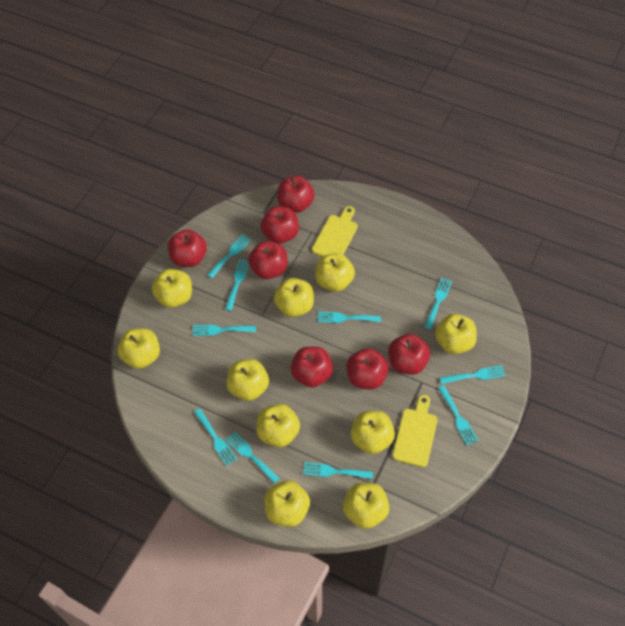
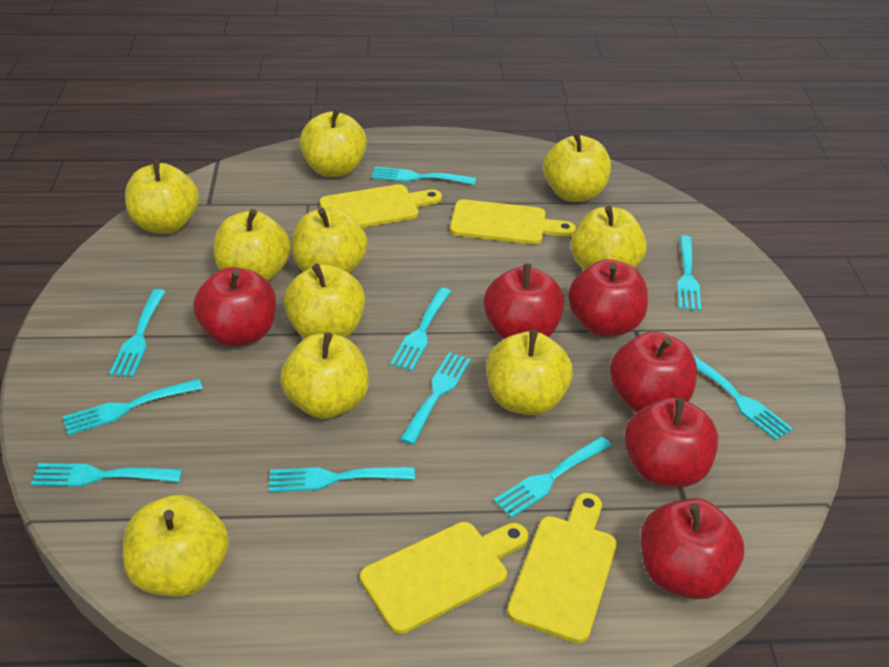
red apple: [168,229,207,267] [248,241,287,279] [261,206,299,244] [277,176,315,213] [291,346,333,388] [346,348,389,389] [388,334,430,375] = 7 -> [193,267,276,347] [484,264,564,339] [568,259,648,337] [610,331,697,412] [624,397,718,487] [640,498,744,600] = 6
yellow cutting board: [312,206,358,257] [392,395,438,467] = 2 -> [320,184,442,228] [360,522,528,634] [450,199,576,244] [507,493,617,643] = 4

